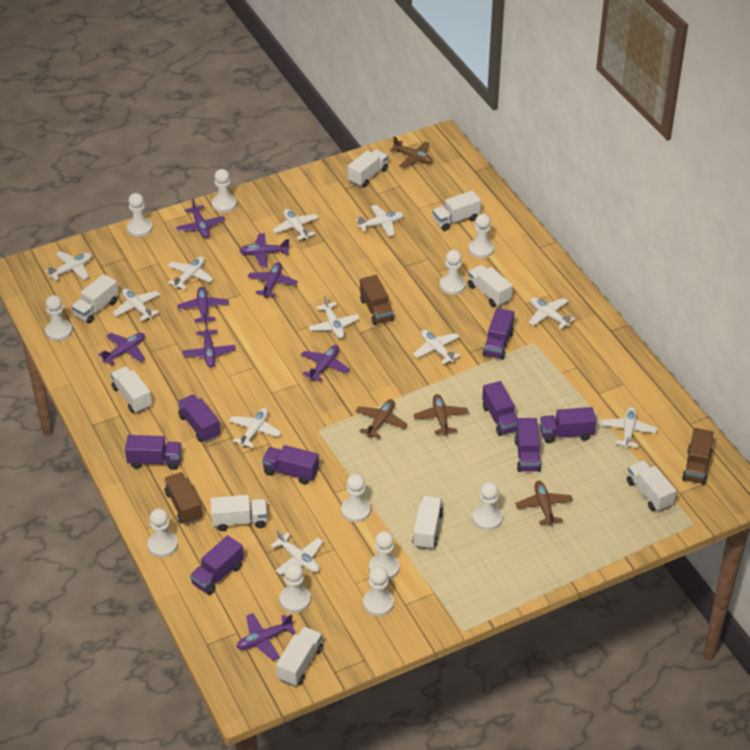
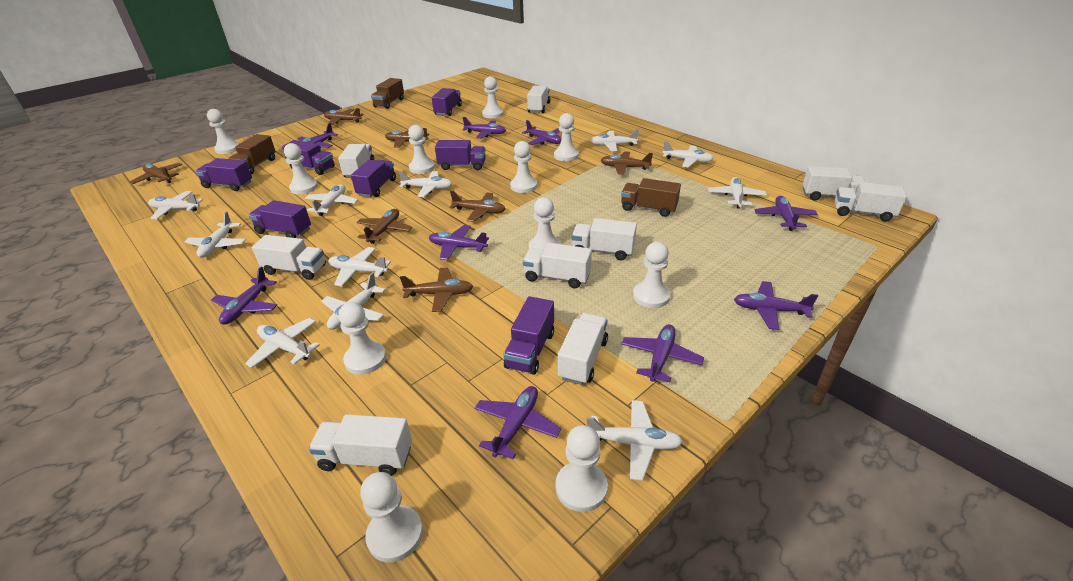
brown plane: [356,399,408,439] [390,137,433,168] [413,394,469,436] [515,481,573,526] = 4 -> [130,163,183,184] [324,108,364,125] [356,209,412,244] [385,128,429,148] [400,268,473,312] [450,191,505,222] [601,151,653,175] = 7
purple plane: [98,333,145,365] [176,198,225,238] [177,287,229,324] [182,321,236,368] [236,613,296,661] [239,233,290,267] [248,262,298,298] [301,345,350,382] = 8 -> [211,267,277,325] [297,123,338,149] [429,225,489,260] [462,117,506,139] [475,386,561,459] [522,120,562,145] [622,324,704,382] [734,281,818,330] [754,196,818,231] = 9
purple truck: [125,435,182,470] [178,395,220,442] [190,535,244,595] [262,445,319,485] [482,381,518,436] [483,308,514,360] [514,418,541,472] [540,407,596,443] = 8 -> [196,158,252,191] [249,200,311,238] [282,140,335,175] [351,160,396,197] [432,88,462,116] [435,140,486,170] [504,296,554,375] = 7

